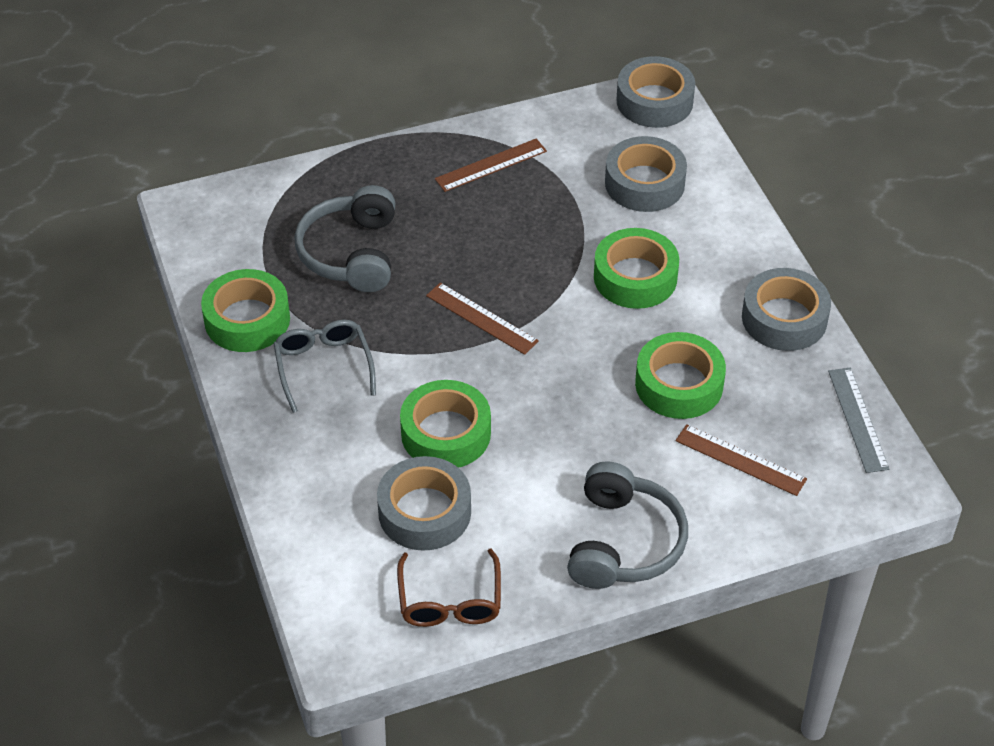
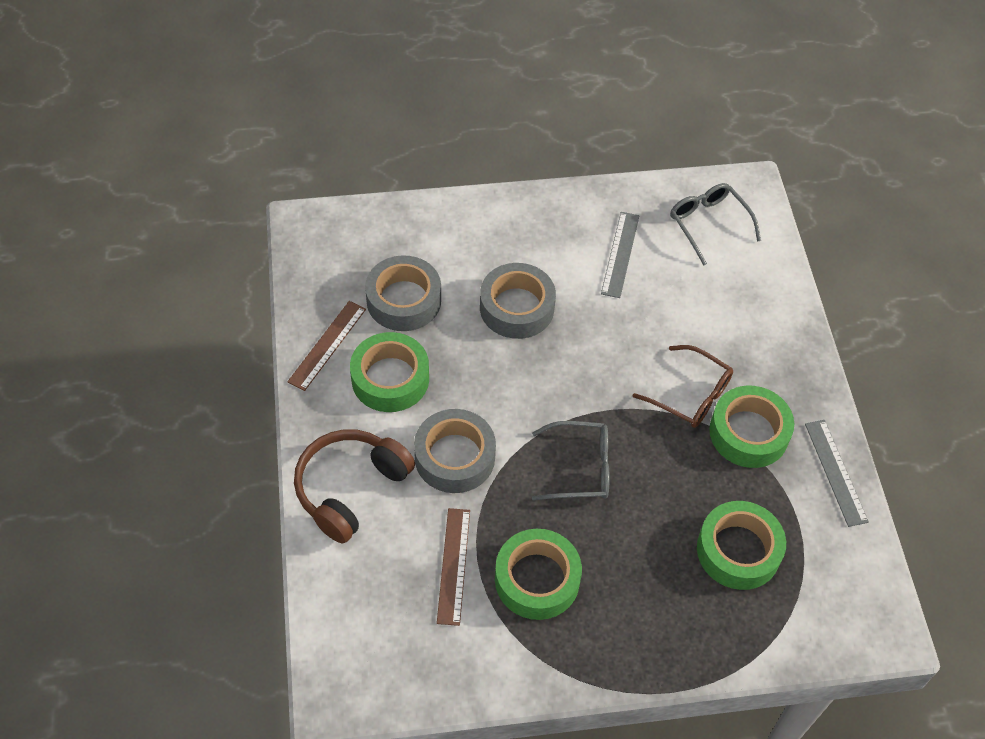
brown headphones: none = 0 -> [294,429,415,543] = 1
brown ruler: [426,283,539,355] [435,138,547,192] [676,424,807,496] = 3 -> [287,301,366,391] [437,508,470,626] = 2
grey glasses: [273,320,376,413] = 1 -> [532,421,610,501] [670,183,761,266] = 2
grey headphones: [295,185,395,292] [567,461,688,589] = 2 -> none = 0
grey ruler: [828,368,889,473] = 1 -> [601,212,639,298] [805,420,869,527] = 2
grey tape: [377,456,471,551] [605,136,687,212] [616,56,695,128] [742,268,831,351] = 4 -> [365,255,441,331] [414,409,496,493] [480,263,556,339] = 3

